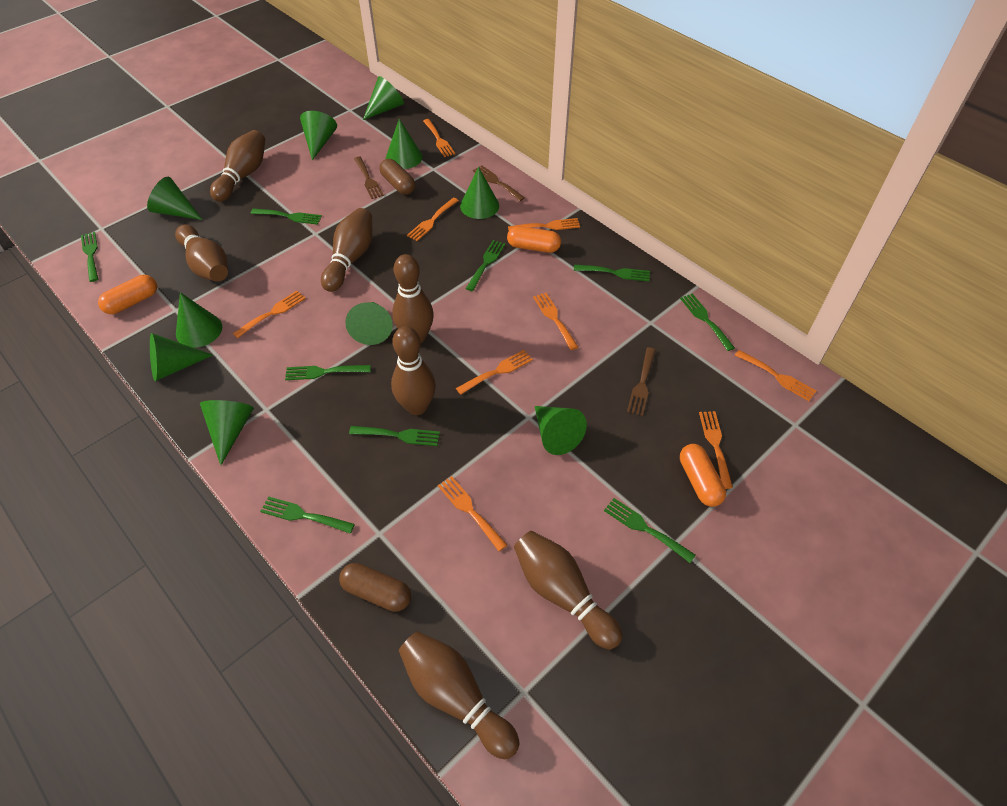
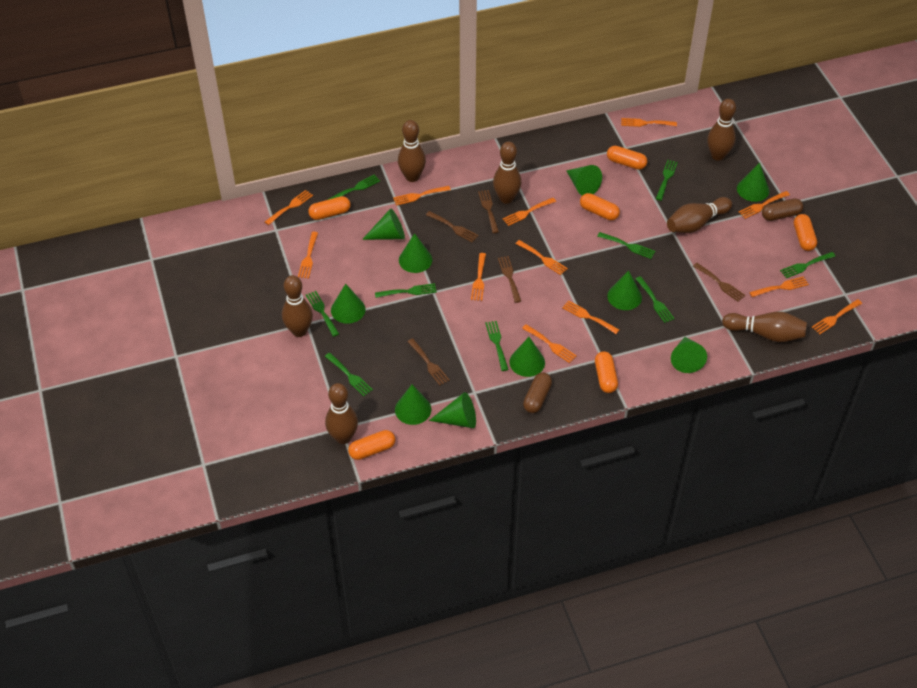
brown fork: [354,157,384,199] [473,165,525,201] [627,347,656,416] = 3 -> [407,338,450,386] [426,211,479,242] [478,190,499,233] [498,256,521,303] [693,263,745,302] = 5
orange capsule: [98,275,157,314] [507,226,561,253] [680,444,726,507] = 3 -> [308,196,351,220] [348,430,395,460] [580,193,620,220] [595,351,618,393] [607,146,647,170] [794,214,817,251] = 6
orange fork: [233,291,306,338] [407,198,459,241] [423,119,455,157] [438,476,507,551] [456,350,533,395] [508,218,580,230] [533,293,578,350] [699,411,733,489] [735,350,816,401] = 9 -> [265,190,313,225] [298,232,318,279] [393,186,451,206] [471,253,486,301] [503,198,556,226] [516,240,568,275] [522,324,577,363] [562,300,619,334] [621,118,677,127] [739,191,790,219] [749,276,809,297] [812,299,862,334] = 12

